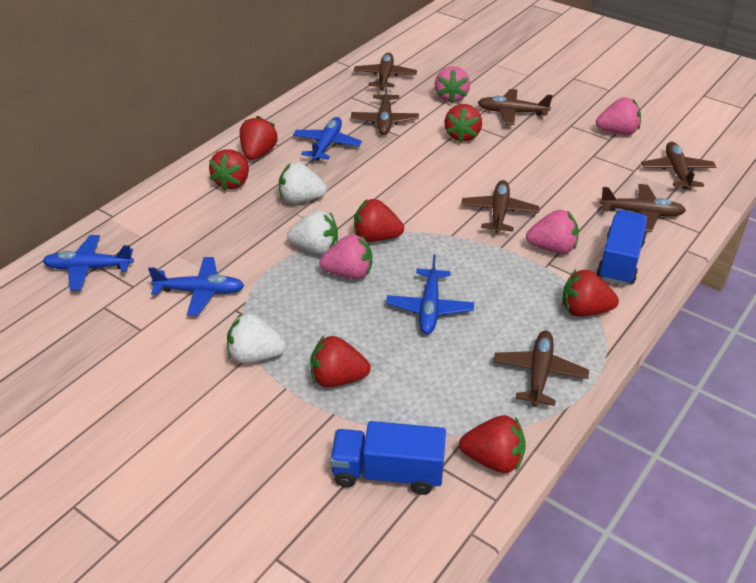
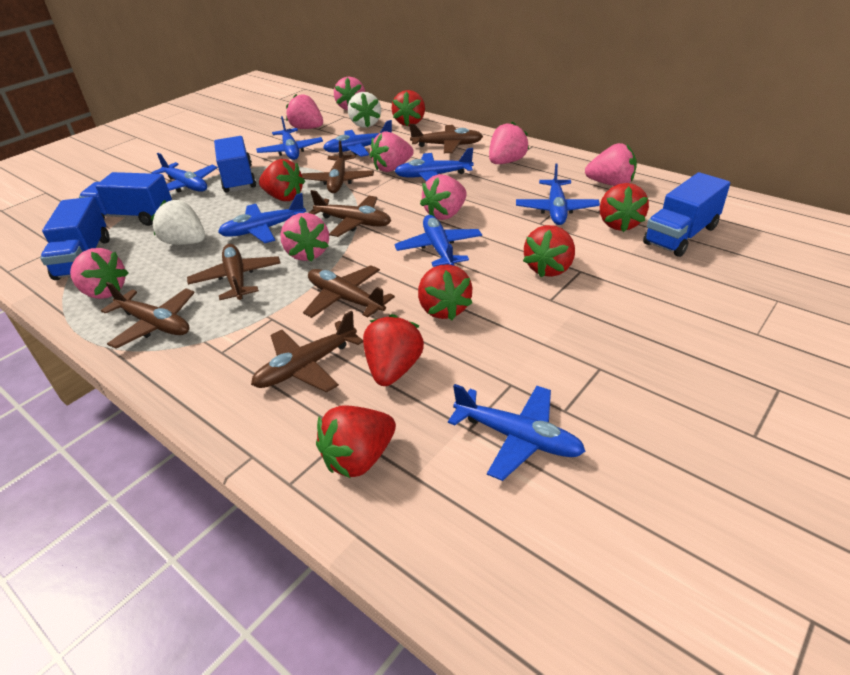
blue plane: [43,235,134,290] [148,257,245,316] [293,117,362,161] [386,254,474,334] = 4 -> [151,153,218,193] [218,193,306,243] [256,116,323,160] [323,120,392,157] [394,148,474,181] [394,215,482,267] [448,384,586,481] [516,163,600,225] = 8
blue truck: [330,421,446,495] [597,210,647,286] = 2 -> [40,197,110,280] [79,172,172,226] [214,136,256,192] [643,172,730,257] = 4
pink strawberry: [319,234,372,279] [435,66,470,103] [526,210,579,254] [596,97,641,135] = 4 -> [70,248,129,299] [280,213,329,262] [286,94,323,129] [334,77,365,110] [370,131,414,172] [420,174,467,220] [489,122,529,164] [585,143,637,186] = 8
white strawberry: [227,313,286,363] [279,162,327,203] [287,210,338,255] = 3 -> [151,200,205,245] [348,92,381,128] = 2

